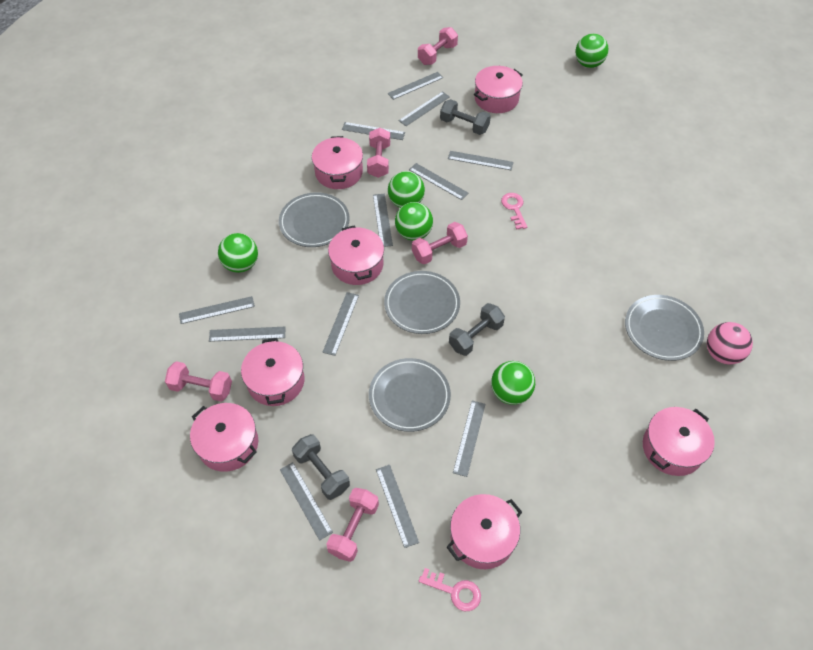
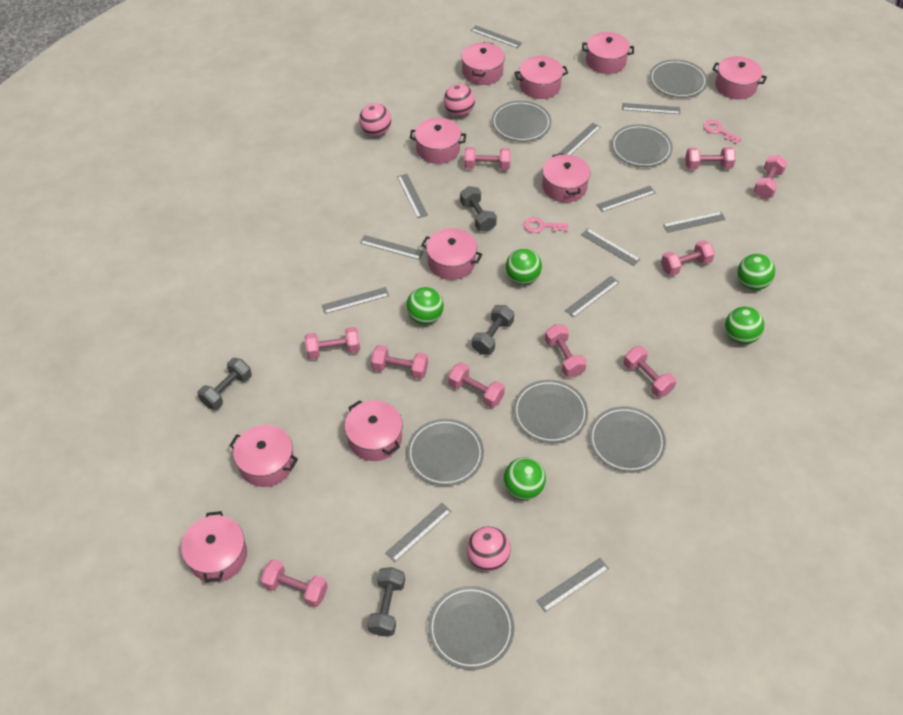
grey dumbbell: [292,434,350,500] [440,99,491,135] [449,303,505,356] = 3 -> [197,358,252,410] [367,567,405,636] [460,186,497,232] [472,305,514,355] = 4
grey plate: [279,192,350,247] [369,358,451,432] [384,271,460,334] [625,295,704,361] = 4 -> [407,419,484,486] [428,586,514,670] [491,101,551,142] [513,380,588,443] [589,406,666,473] [611,124,673,167] [649,60,708,98] = 7
pink ball: [707,322,753,365] = 1 -> [359,103,391,136] [444,84,475,117] [467,527,511,571] = 3
pink dumbbell: [165,361,232,402] [326,488,379,562] [367,128,390,178] [412,222,468,265] [418,27,458,65] = 5 -> [260,559,328,607] [305,327,360,359] [371,345,428,379] [448,362,505,408] [464,147,511,170] [545,324,587,377] [624,346,676,398] [661,240,715,276] [685,147,736,170] [754,155,787,198] = 10
pink pot: [190,403,258,472] [241,338,304,406] [312,136,363,189] [328,225,384,285] [447,494,522,569] [474,66,523,113] [643,407,715,476] = 7 -> [181,511,247,582] [229,425,298,487] [344,400,403,461] [410,118,466,164] [421,228,482,280] [461,42,505,85] [514,56,568,99] [542,153,591,203] [582,32,634,74] [712,56,767,99] = 10

